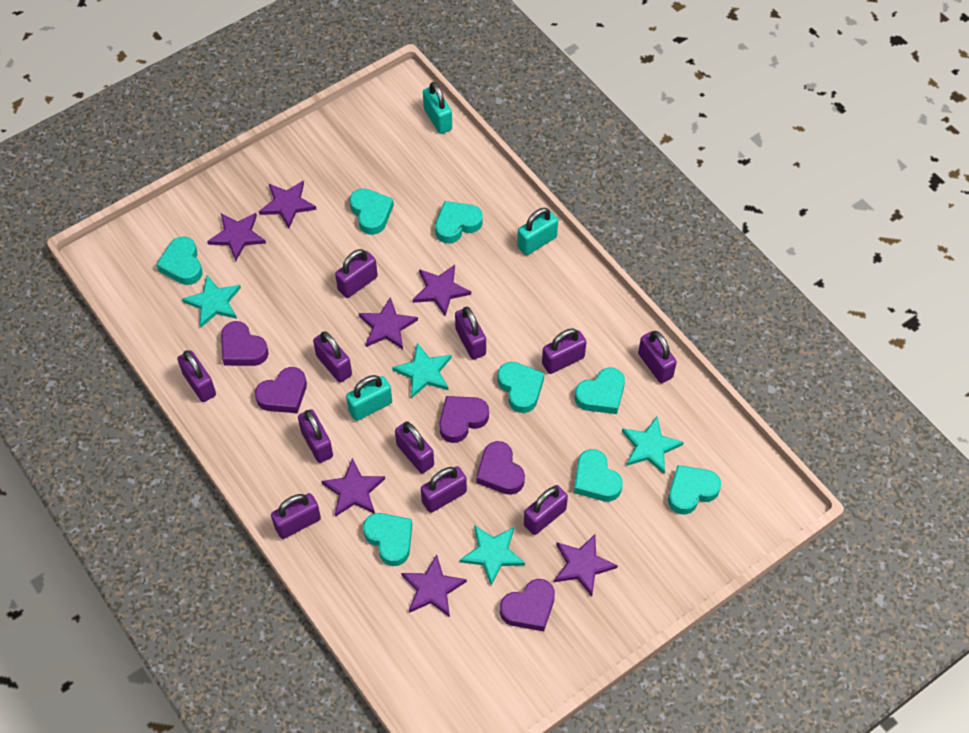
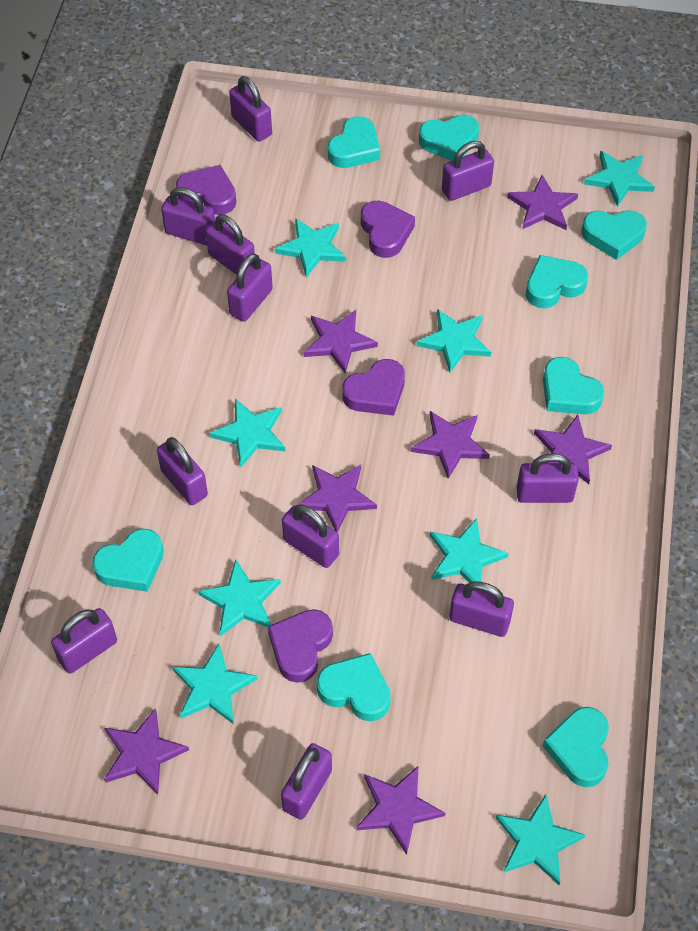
purple heart: [221,321,269,366] [255,367,307,413] [440,396,489,443] [476,441,525,495] [500,579,555,631] = 5 -> [176,165,236,215] [268,609,333,683] [342,359,405,416] [361,201,415,258] = 4
turquoise padlock: [346,375,392,421] [423,82,452,134] [517,208,558,255] = 3 -> none = 0
turquoise star: [182,275,241,327] [392,343,452,398] [460,525,525,586] [622,417,684,474] = 4 -> [172,643,257,724] [198,559,281,636] [209,399,285,468] [275,218,346,278] [416,309,491,373] [429,518,509,583] [495,794,586,885] [584,151,655,207] = 8

